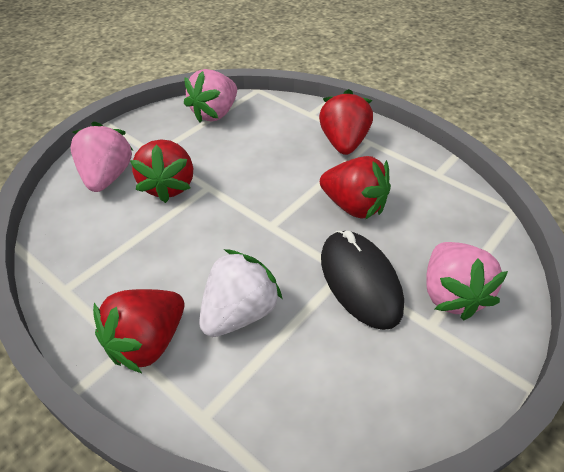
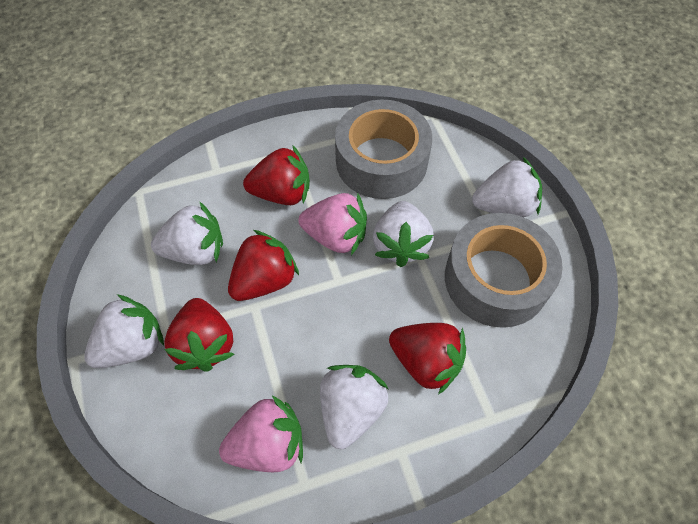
black mouse: [321,231,404,330] = 1 -> none = 0
grey tape: none = 0 -> [335,100,432,199] [445,213,563,328] = 2
pink strawberry: [70,122,133,192] [184,69,237,123] [426,242,508,320] = 3 -> [219,395,303,472] [299,193,367,255] = 2
white strawberry: [199,249,282,337] = 1 -> [84,294,164,368] [151,201,223,265] [320,365,388,449] [373,201,434,267] [472,157,542,217] = 5

